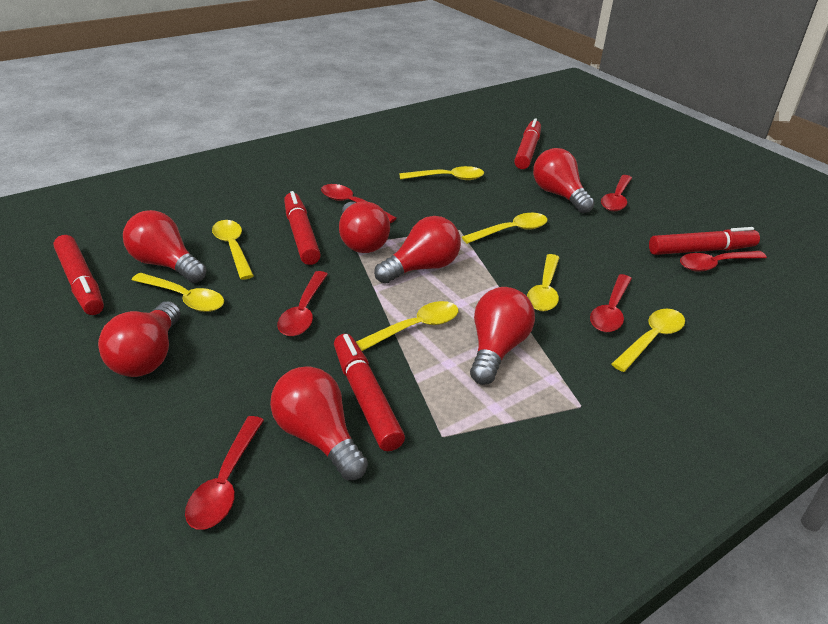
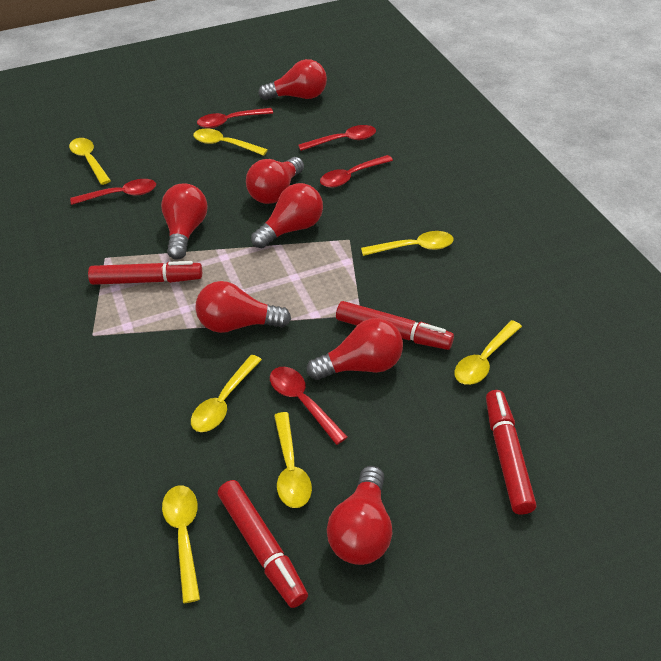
red marker: [53,235,104,315] [284,191,321,265] [334,334,405,451] [514,118,541,169] [649,227,760,255] = 5 -> [88,261,202,285] [218,480,308,608] [336,301,454,350] [486,390,536,515] = 4
red spoon: [185,416,264,530] [277,271,328,336] [321,184,397,223] [590,274,632,332] [601,175,632,211] [680,251,767,272] = 6 -> [70,179,156,205] [197,108,273,128] [270,367,347,445] [298,125,376,151] [320,155,393,188] = 5

